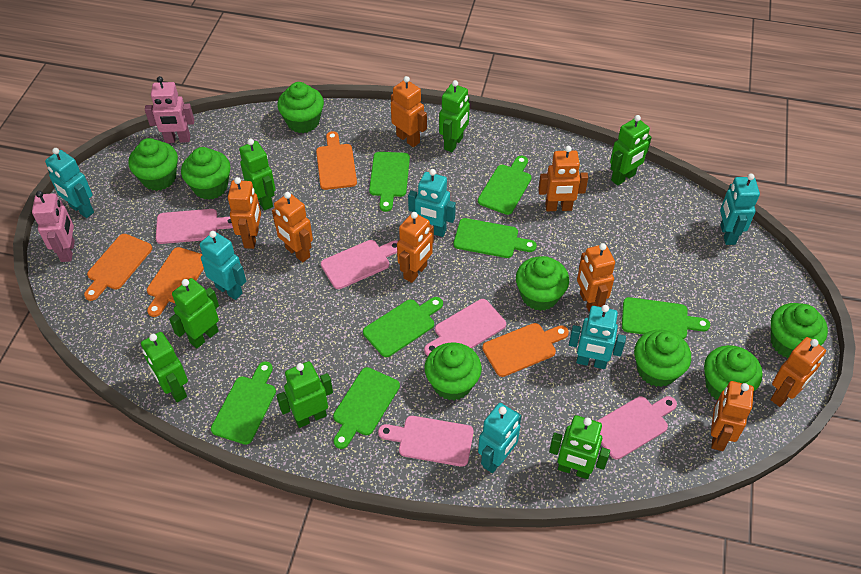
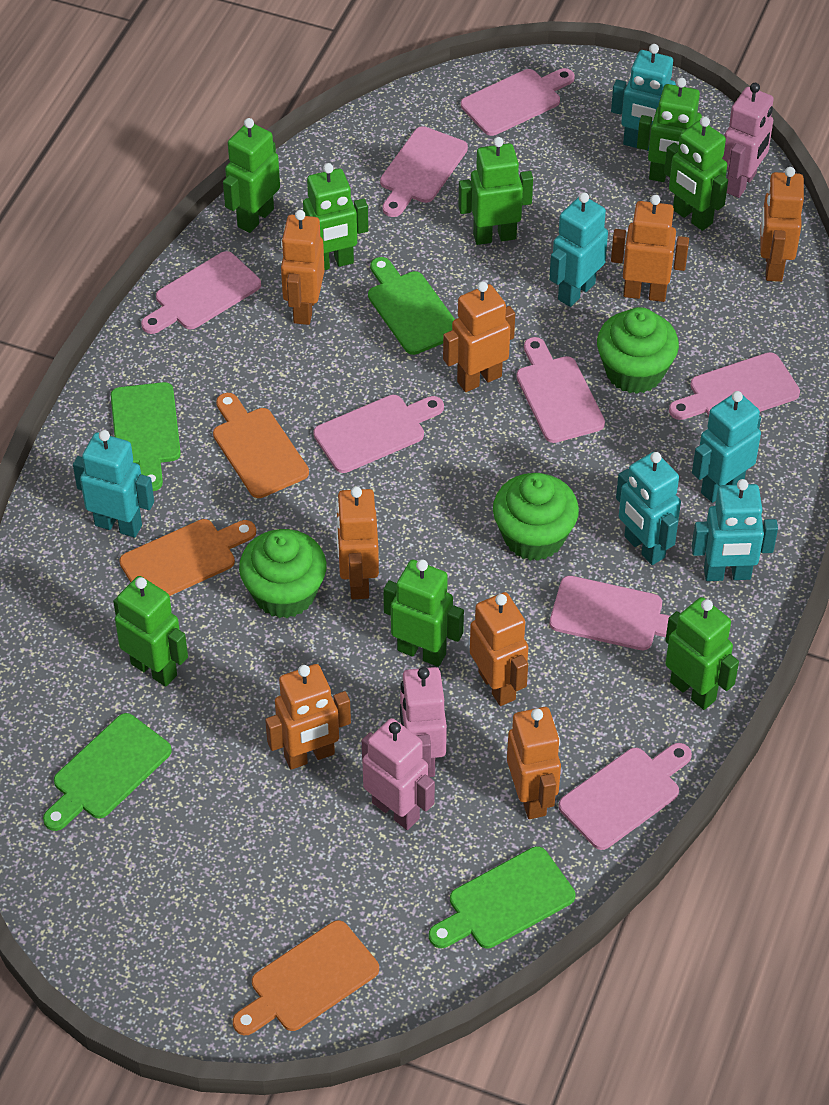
green cupcake: [128,138,178,191] [181,147,230,200] [277,82,324,133] [425,343,482,400] [516,256,569,311] [634,330,691,387] [704,345,763,400] [771,303,828,358] = 8 -> [239,529,327,618] [493,473,579,561] [597,307,679,394] = 3
green cutting board: [211,362,276,445] [333,367,400,449] [363,297,443,357] [369,152,410,212] [453,218,537,258] [478,156,531,215] [622,297,710,339] = 7 -> [43,713,172,831] [111,382,181,491] [368,257,455,355] [429,846,575,948] = 4
green robot: [141,332,188,402] [169,278,219,349] [239,139,276,211] [276,361,333,428] [439,80,470,152] [549,415,610,479] [610,115,652,186] = 7 -> [113,576,188,687] [223,118,280,233] [303,163,368,270] [383,559,464,667] [458,137,533,245] [637,78,702,182] [664,117,728,231] [665,597,739,710] = 8
orange cutting board: [84,234,152,301] [147,247,204,317] [316,131,357,190] [482,323,569,377] = 4 -> [120,519,256,596] [213,393,309,498] [233,920,379,1035] = 3
pink cutting board: [156,209,233,244] [321,240,398,289] [378,416,474,467] [424,299,506,356] [597,396,677,460] = 5 -> [141,251,261,334] [313,395,444,473] [380,126,468,217] [461,68,575,136] [516,337,605,443] [550,576,670,650] [558,743,692,850] [669,352,800,420] = 8
pink robot: [32,191,75,262] [145,76,194,143] = 2 -> [362,718,435,830] [400,667,447,777] [722,83,774,198] = 3

